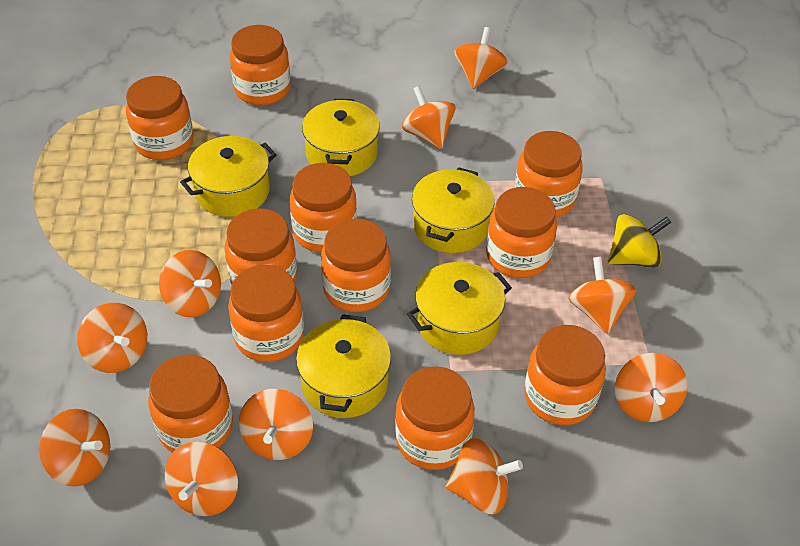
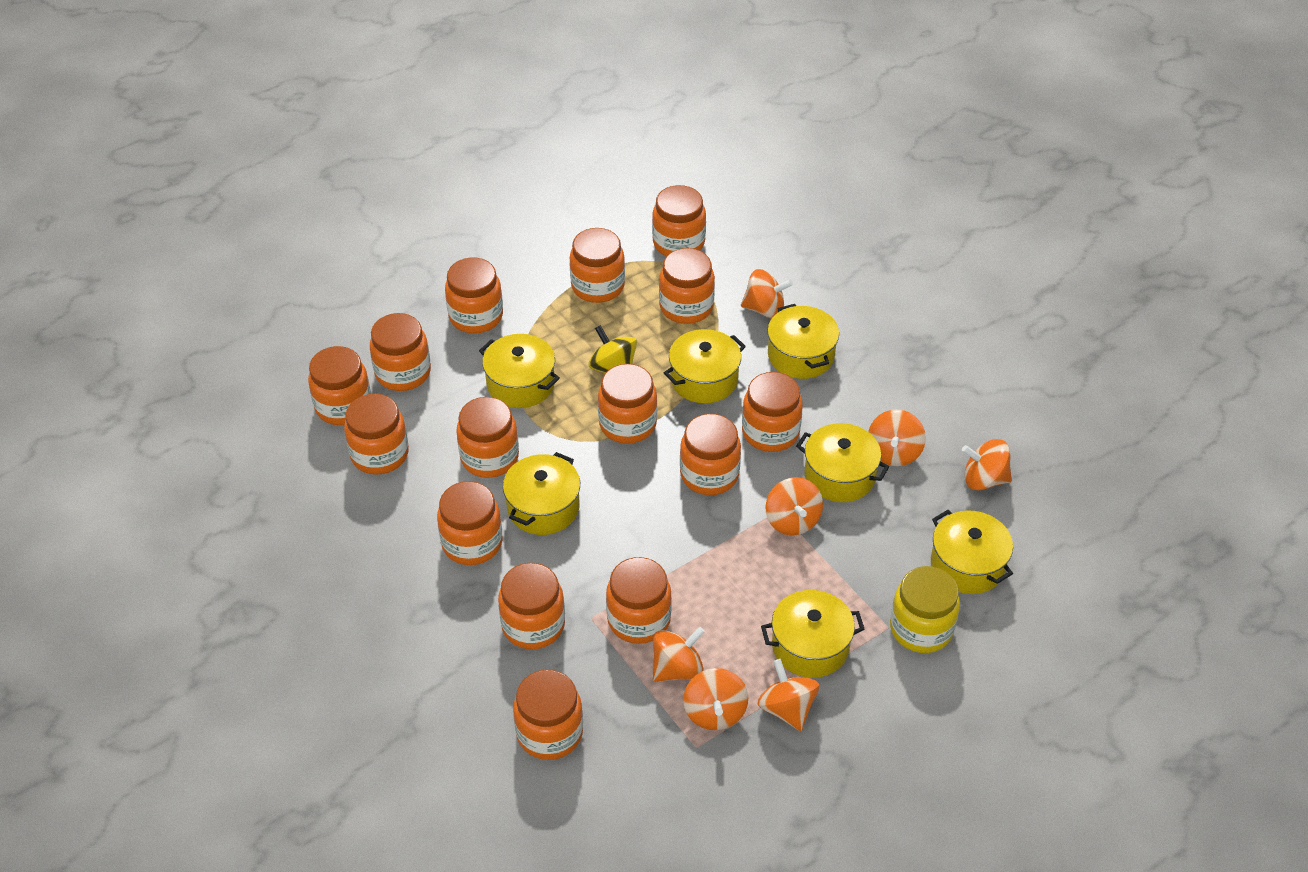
orange jar: [126,76,194,160] [148,355,233,453] [225,209,297,285] [228,265,304,362] [230,25,291,105] [290,163,357,253] [321,218,391,312] [395,366,475,470] [486,187,557,278] [515,131,583,217] [524,325,606,425] = 11 -> [308,346,371,425] [344,394,409,475] [370,313,431,391] [437,481,502,565] [445,258,503,334] [456,397,519,478] [498,563,565,649] [513,670,583,760] [570,228,625,303] [598,364,657,444] [606,557,672,644] [652,185,706,256] [659,248,715,324] [680,414,741,495] [742,372,803,452] = 15
orange spinning top: [39,409,110,487] [77,303,147,373] [159,250,221,317] [165,442,238,516] [239,389,313,460] [402,86,456,149] [446,438,523,515] [454,27,507,89] [568,257,636,334] [615,353,688,422] = 10 -> [653,627,705,682] [683,668,748,730] [741,269,793,319] [758,659,819,731] [766,477,823,536] [868,409,926,466] [962,439,1012,490] = 7
yellow jar: none = 0 -> [890,566,960,653] = 1
yellow pot: [180,136,277,217] [296,314,391,418] [302,99,380,176] [407,262,512,355] [412,167,495,253] = 5 -> [479,334,560,408] [503,452,580,535] [664,329,746,403] [761,590,864,678] [767,304,839,379] [796,423,889,502] [931,510,1013,594] = 7

